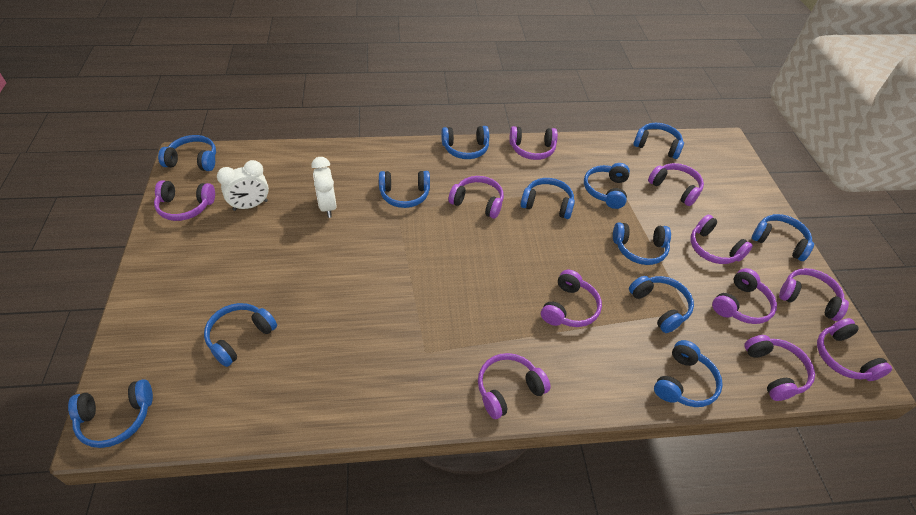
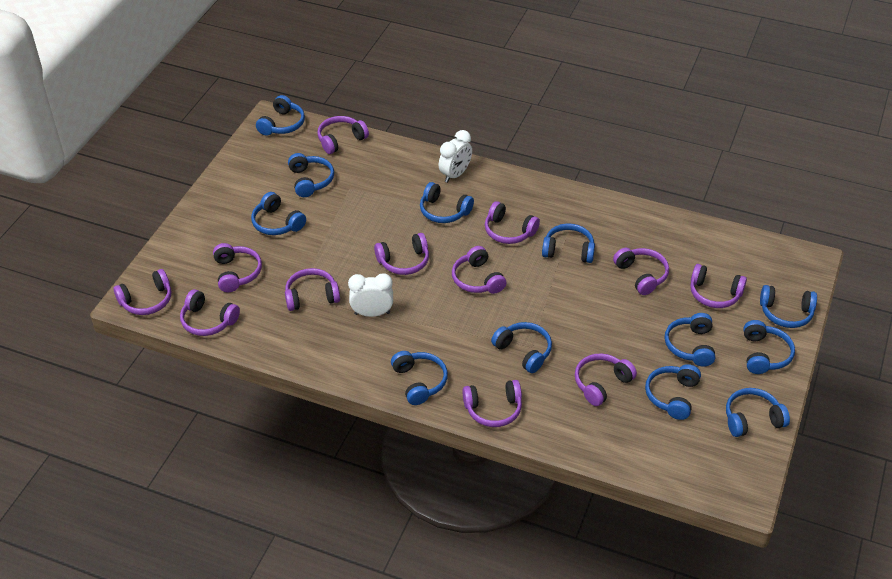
purple headphones: [154,180,215,221] [448,176,504,219] [478,353,551,419] [509,126,558,160] [541,269,602,327] [648,163,704,206] [690,215,753,264] [712,268,777,324] [744,335,815,401] [779,268,849,321] [817,318,892,381] = 11 -> [113,269,171,315] [180,289,240,336] [213,243,262,292] [285,268,340,311] [317,116,369,154] [374,233,429,275] [452,246,506,294] [463,380,522,427] [485,201,540,244] [575,353,637,406] [613,248,669,295] [690,264,747,308] = 12

